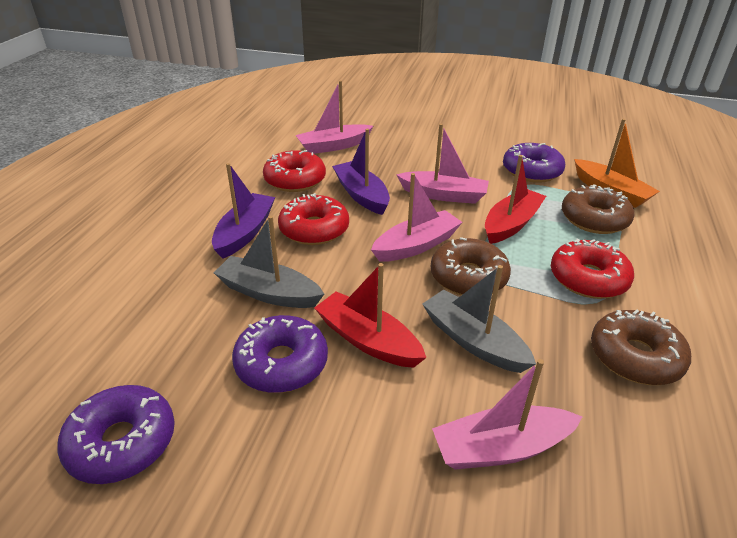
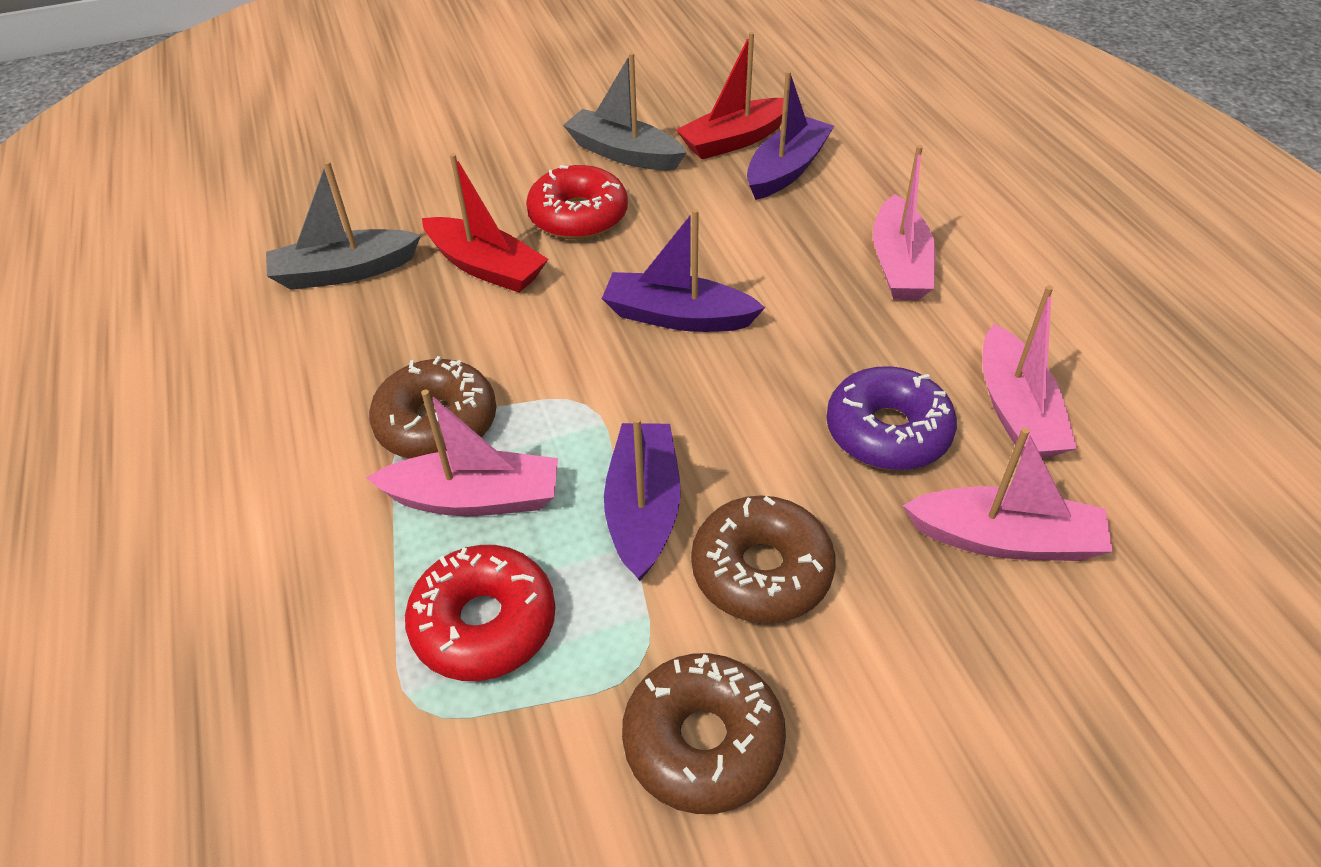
orange boat: [574,119,660,208] = 1 -> none = 0
purple boat: [212,163,275,259] [332,129,390,215] = 2 -> [602,209,765,332] [604,417,681,581] [747,71,834,200] = 3
purple donut: [57,385,175,484] [232,315,328,393] [503,143,565,183] = 3 -> [826,366,957,470] = 1
red donut: [263,150,326,192] [278,193,349,245] [551,239,634,299] = 3 -> [405,545,556,681] [526,165,628,239] = 2

